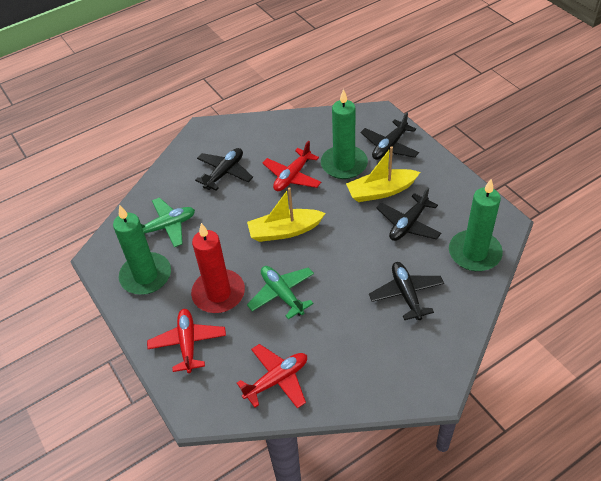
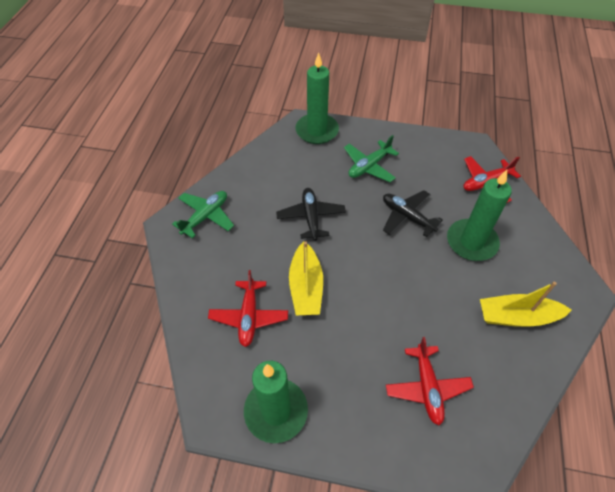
black plane: [195,148,253,190] [361,112,419,160] [369,262,444,320] [377,187,441,241] = 4 -> [276,188,346,241] [383,190,443,237] = 2
red candle: [191,223,245,313] = 1 -> none = 0

